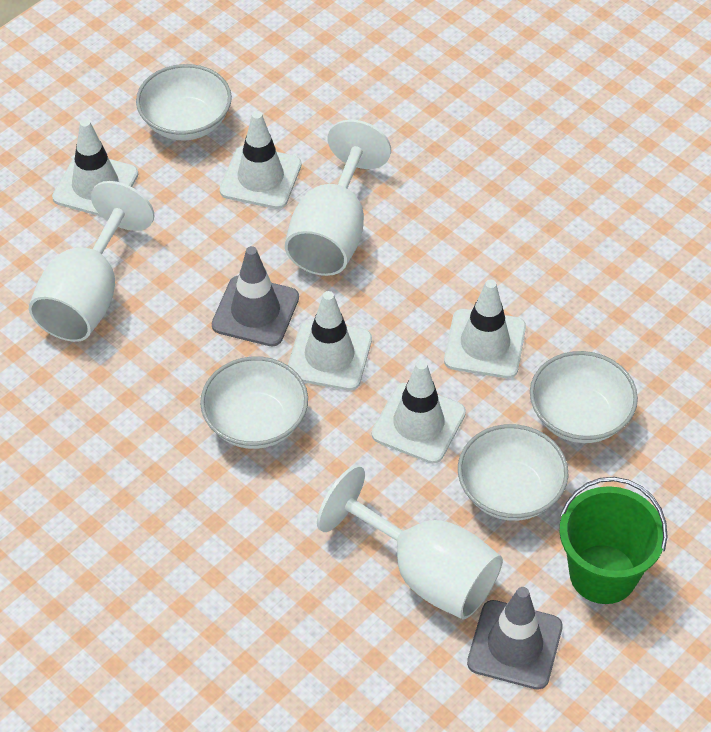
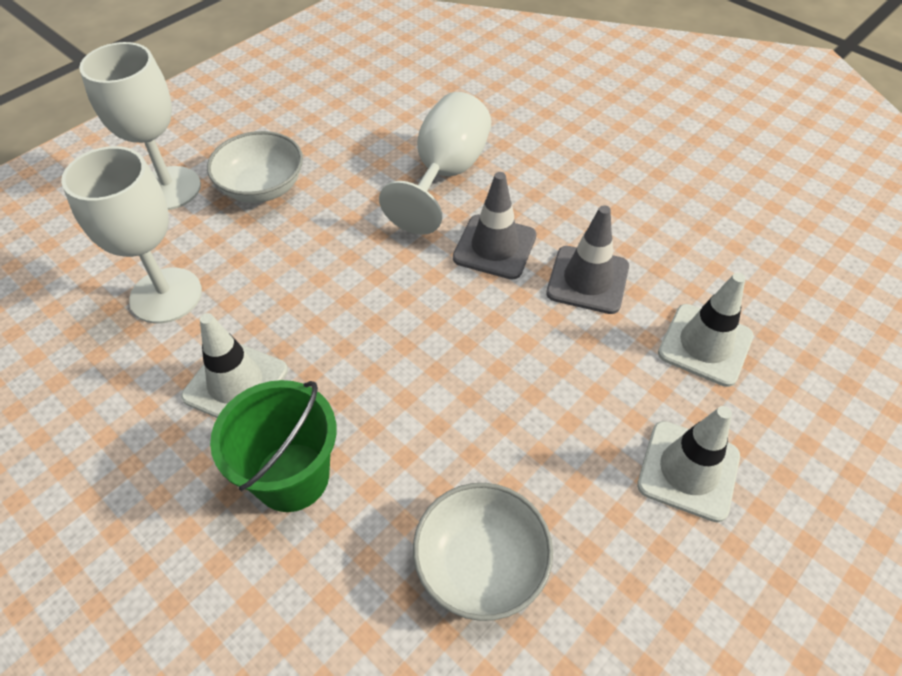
white bowl: [136,64,232,140] [200,356,308,449] [458,424,568,521] [530,351,638,443] = 4 -> [207,131,303,203] [413,483,553,621] = 2
white traffic cone: [52,119,138,217] [220,111,302,209] [288,291,372,391] [372,360,466,464] [444,279,526,378] = 5 -> [181,313,288,418] [637,406,740,522] [658,273,754,387] = 3

